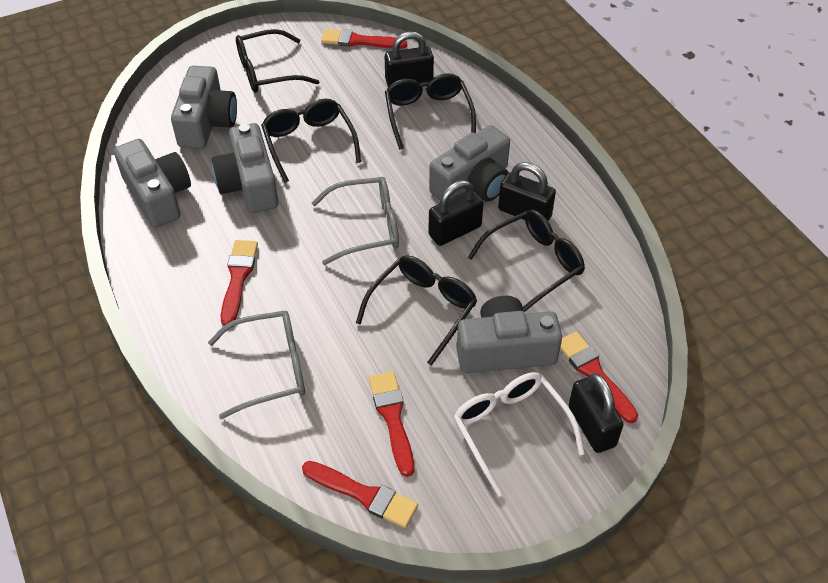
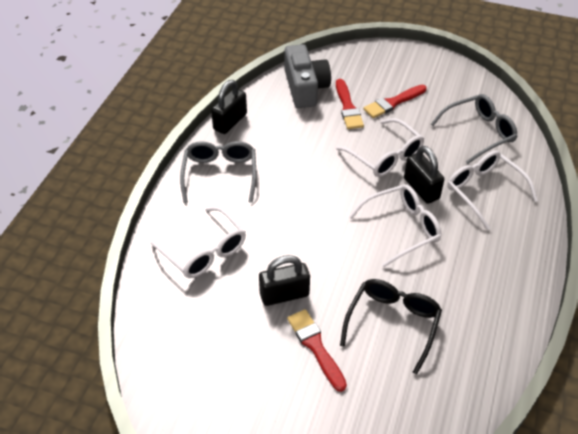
black glasses: [236,29,320,93] [261,99,361,183] [356,255,477,366] [385,73,476,150] [468,210,585,312] = 5 -> [340,279,442,374] = 1
black padlock: [385,32,434,87] [428,180,484,246] [498,162,556,221] [568,373,624,453] = 4 -> [211,80,247,134] [259,255,310,306] [404,146,444,204] = 3
grey camera: [114,139,191,228] [171,66,237,149] [211,123,278,213] [429,125,510,202] [457,296,562,373] = 5 -> [284,44,331,108] = 1
red brush: [221,240,258,325] [302,461,418,528] [321,29,407,49] [369,371,414,477] [560,331,638,423] = 5 -> [287,309,347,392] [336,79,364,129] [363,85,427,118] = 3
white glasses: [454,372,585,496] = 1 -> [150,206,246,278] [336,118,424,177] [349,184,442,267] [447,151,538,230] = 4

